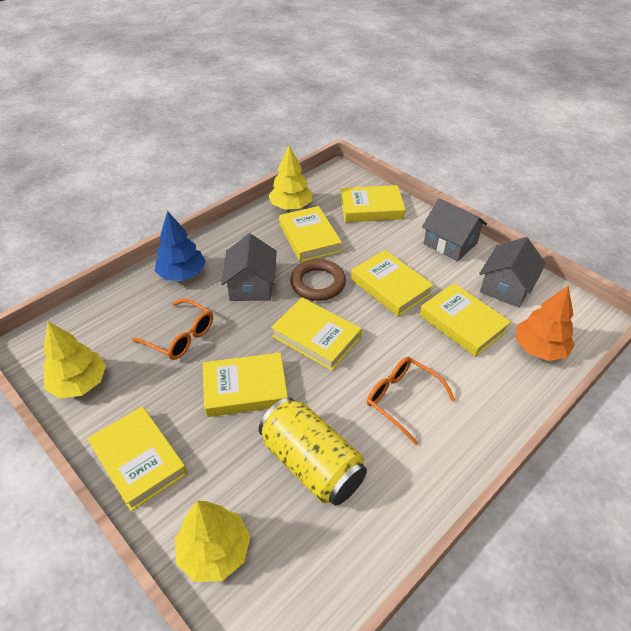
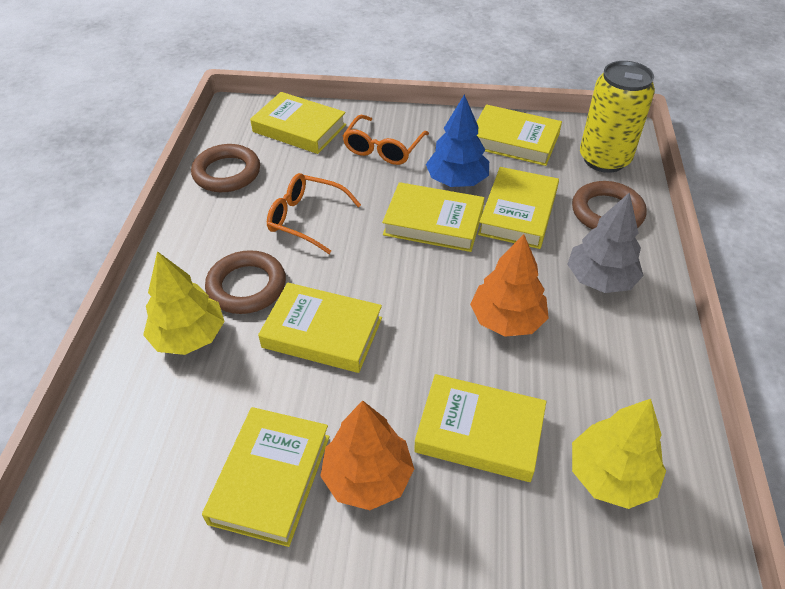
brown ring: [290,259,346,301] = 1 -> [191,144,260,192] [205,250,286,314] [572,181,647,229] = 3
grey house: [221,234,277,301] [422,198,487,262] [479,237,546,308] = 3 -> none = 0
grey tree: none = 0 -> [567,192,644,293] = 1
orange tree: [516,286,575,361] = 1 -> [320,400,414,510] [470,234,549,337] = 2
yellow tree: [43,322,106,399] [175,501,250,582] [268,146,313,210] = 3 -> [143,251,225,355] [572,399,666,509] = 2

